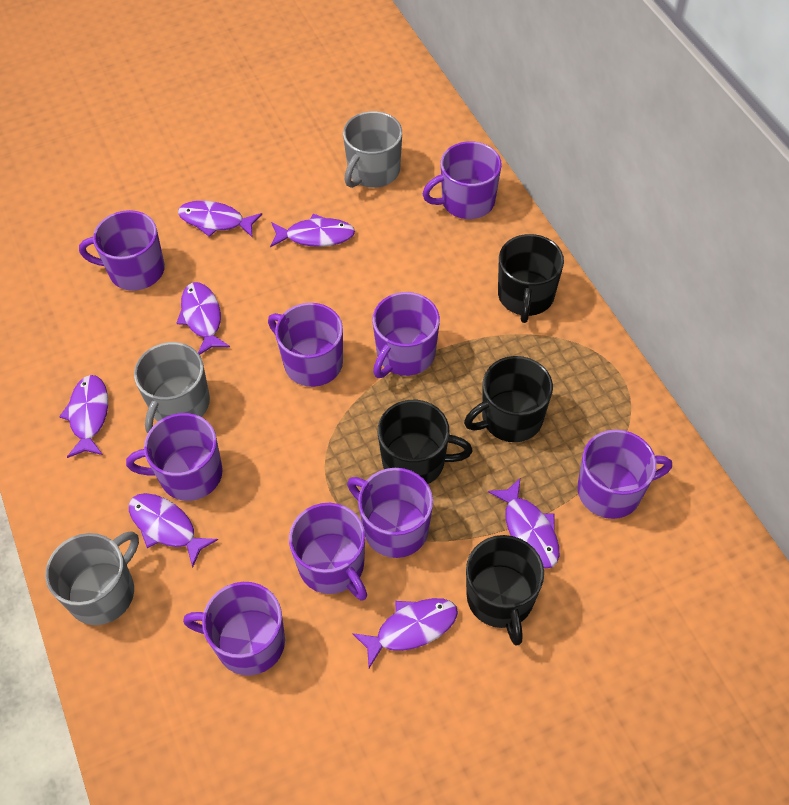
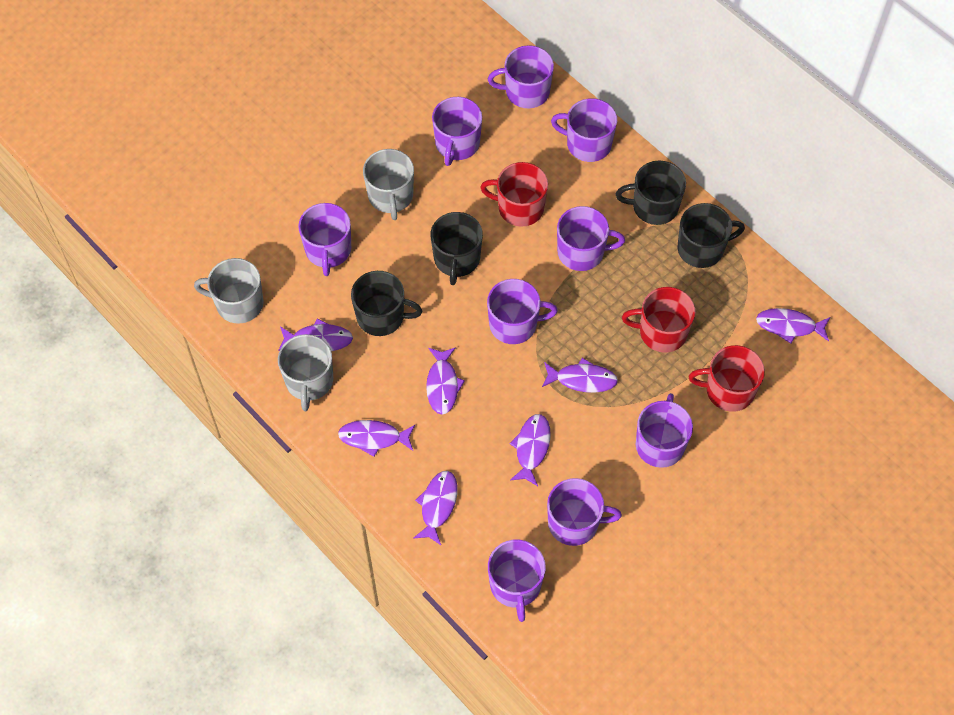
red mug: none = 0 -> [480,162,548,227] [622,287,696,352] [689,345,765,412] = 3

